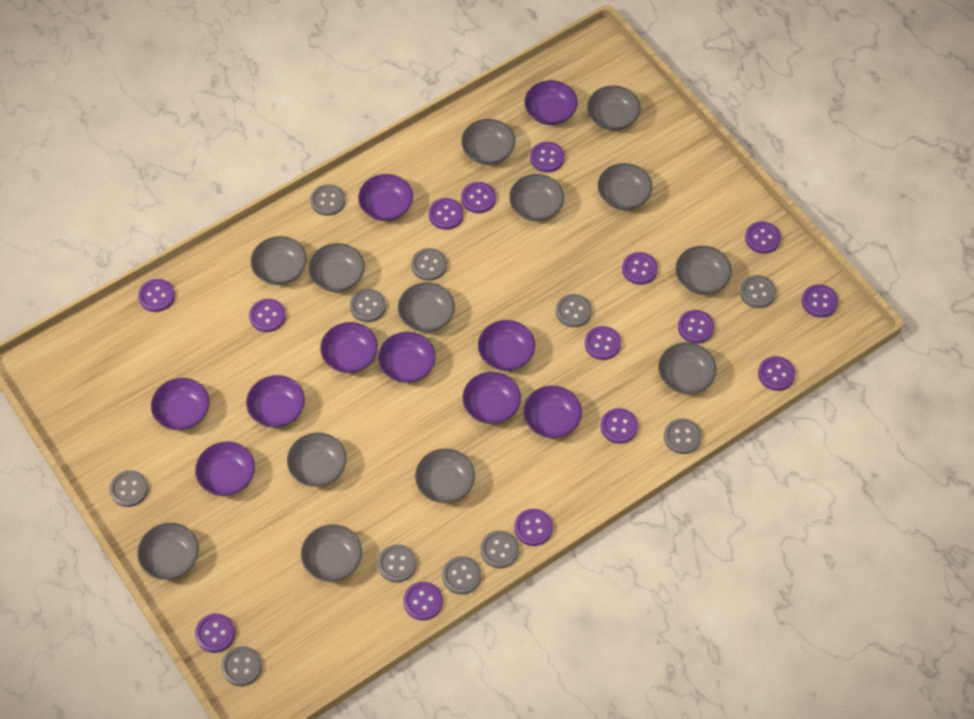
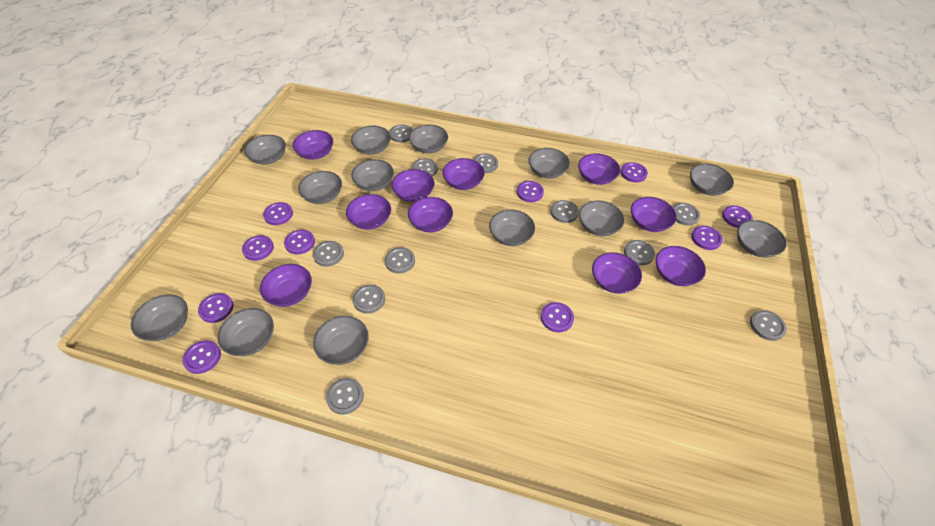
purple button: [138,279,175,312] [195,613,235,653] [249,299,286,332] [403,582,443,620] [429,198,464,230] [461,182,496,213] [514,509,553,546] [530,142,564,172] [585,326,621,360] [601,408,638,444] [622,252,658,285] [678,310,714,344] [745,221,781,254] [758,356,795,391] [802,284,838,318] = 15 -> [183,340,221,374] [198,293,234,323] [242,235,274,261] [263,202,293,225] [284,230,315,255] [517,181,544,202] [541,302,574,332] [621,162,648,182] [691,226,723,250] [722,205,753,228] = 10

